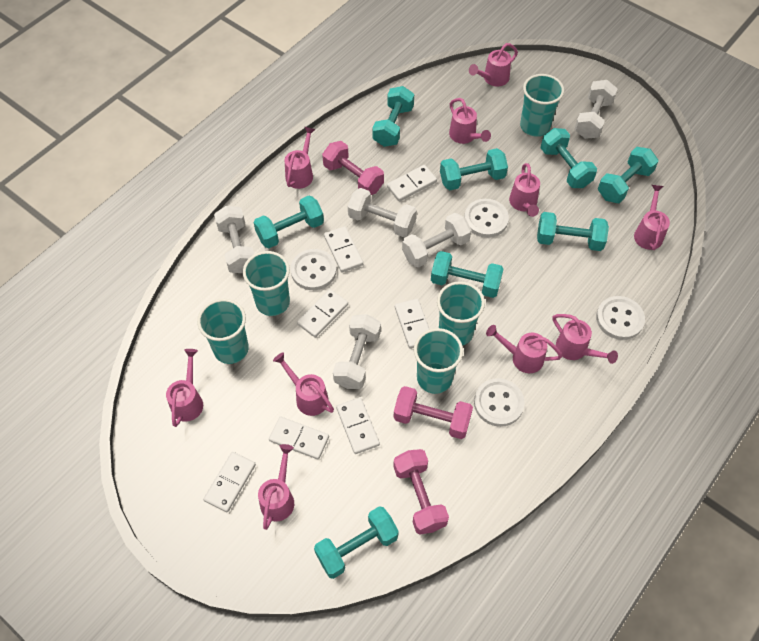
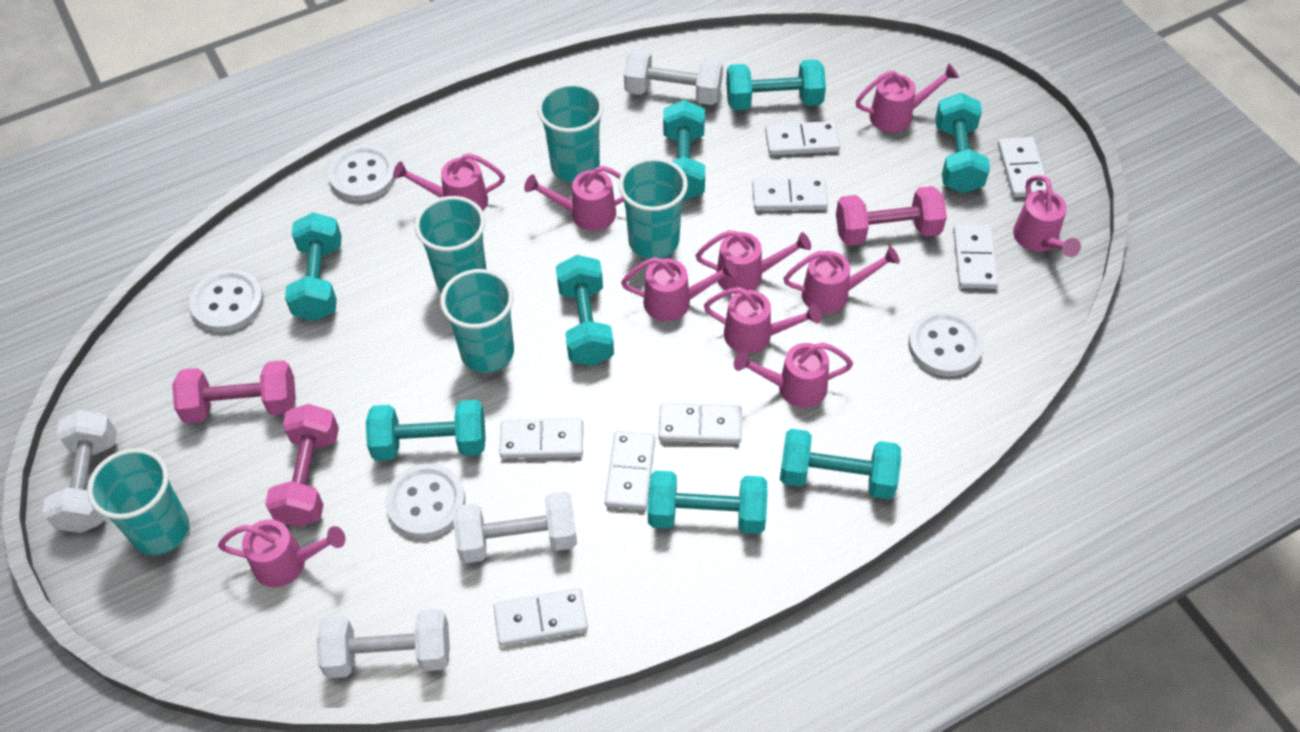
white domino: [203,452,256,512] [269,416,329,460] [297,289,348,338] [324,226,363,272] [336,397,380,454] [387,165,437,201] [395,299,429,349] = 7 -> [494,588,588,646] [499,418,583,459] [605,431,655,510] [658,403,742,444] [752,178,828,211] [765,121,840,155] [953,224,998,289] [998,137,1046,197] = 8
white dumbbell: [214,206,254,273] [333,314,381,389] [348,188,417,237] [402,213,471,268] [574,80,617,139] = 5 -> [42,410,117,533] [316,609,450,678] [454,491,577,563] [624,48,723,105] = 4

